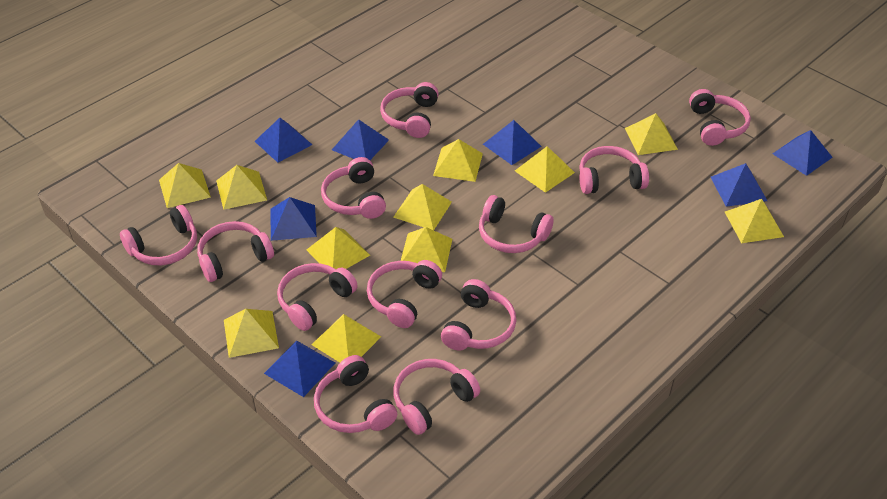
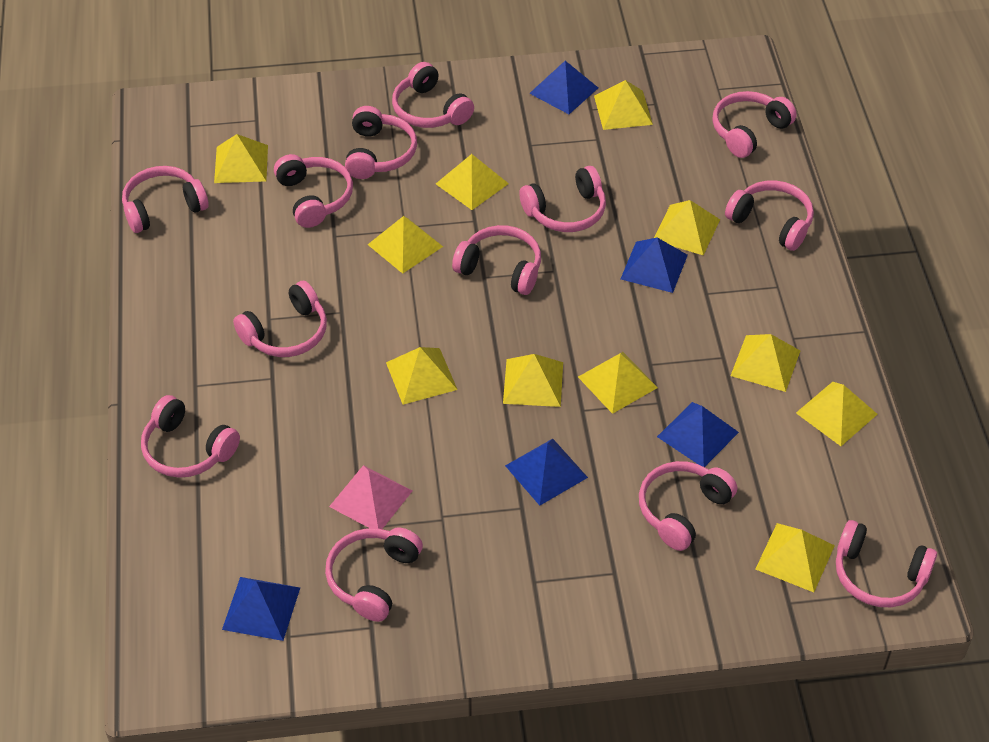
blue pyramid: [255,118,312,163] [264,341,335,397] [270,197,317,241] [332,119,389,160] [483,120,542,165] [711,163,767,207] [772,130,833,176] = 7 -> [222,577,300,641] [505,439,588,506] [529,61,598,114] [621,237,688,293] [657,402,739,467] = 5
pink headphones: [120,205,197,265] [197,221,274,282] [277,263,358,331] [314,355,397,433] [321,157,386,219] [367,260,442,328] [380,82,439,138] [393,359,480,435] [441,279,516,351] [479,195,553,253] [579,146,649,194] [689,89,751,146] = 12 -> [122,166,209,233] [141,395,240,478] [233,281,327,357] [274,154,353,228] [325,527,423,622] [345,106,417,179] [392,62,474,128] [452,225,541,295] [519,166,606,232] [639,461,737,551] [712,91,797,158] [725,180,814,251] [836,520,937,607] = 13
pink pyramid: none = 0 -> [329,465,412,529] = 1

